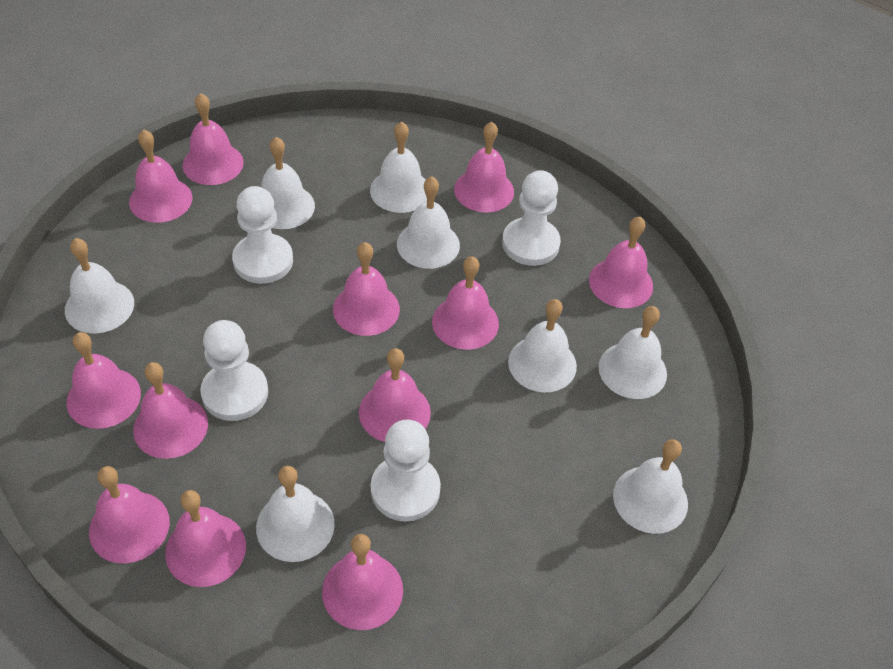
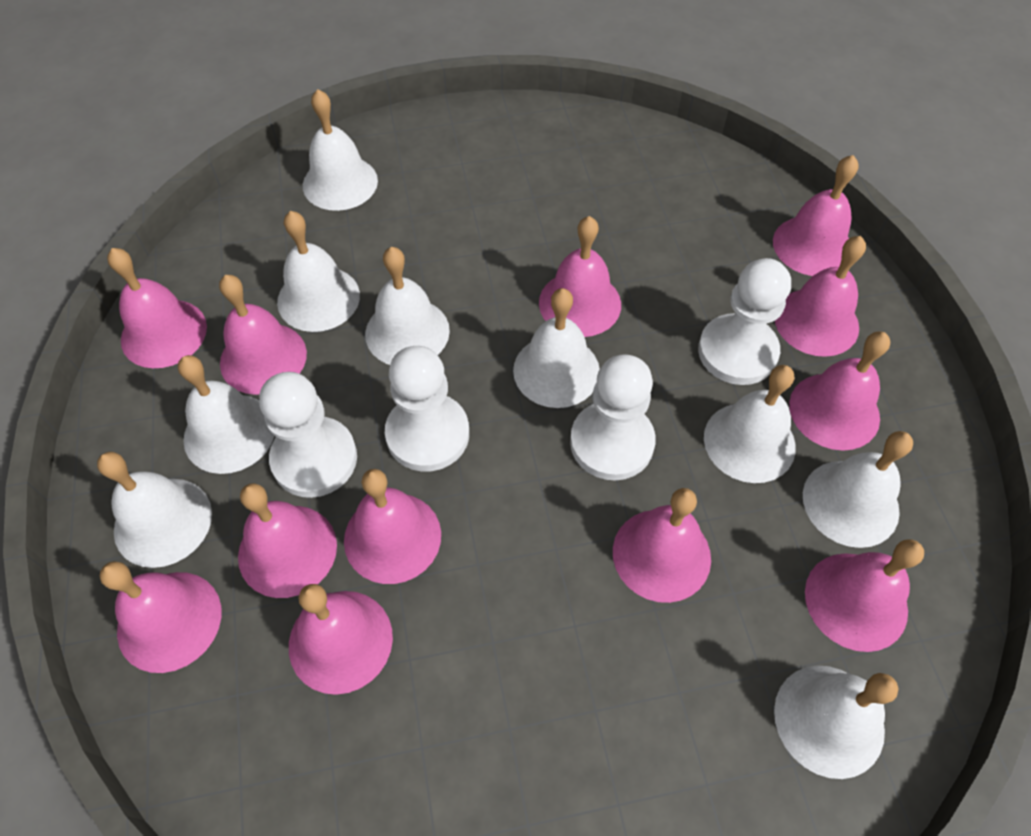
white bell: [65,238,134,333] [256,466,335,562] [261,137,315,229] [370,121,427,213] [397,176,460,269] [508,299,577,392] [598,306,667,399] [613,439,688,534] = 8 -> [97,452,212,568] [178,355,274,474] [277,211,360,332] [303,89,378,211] [365,247,450,365] [513,288,600,408] [704,365,796,483] [774,665,899,779] [803,431,913,548] = 9

